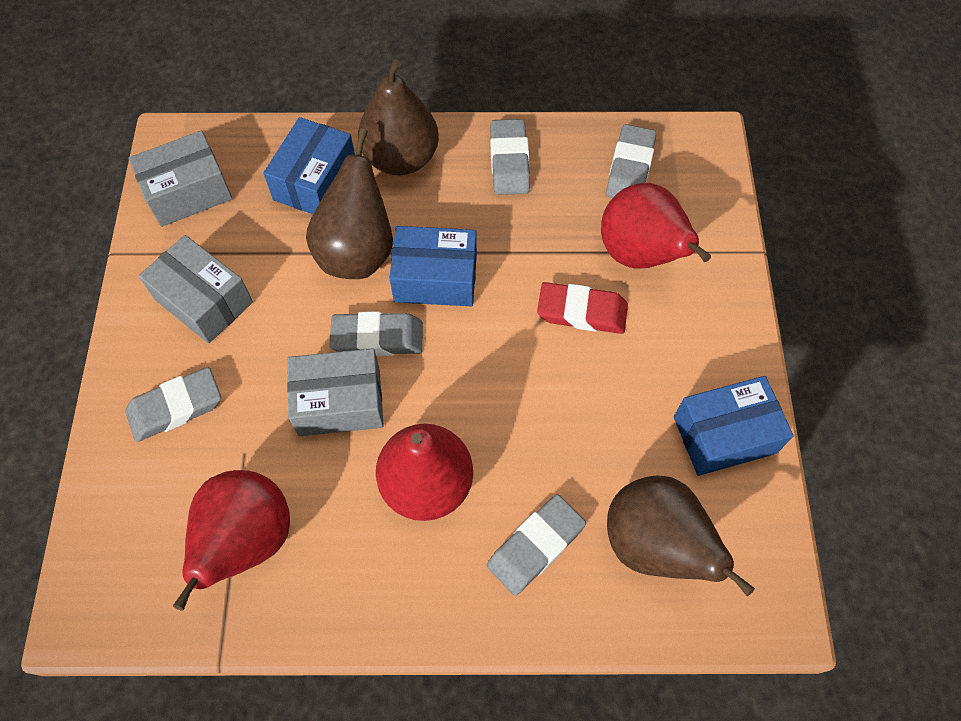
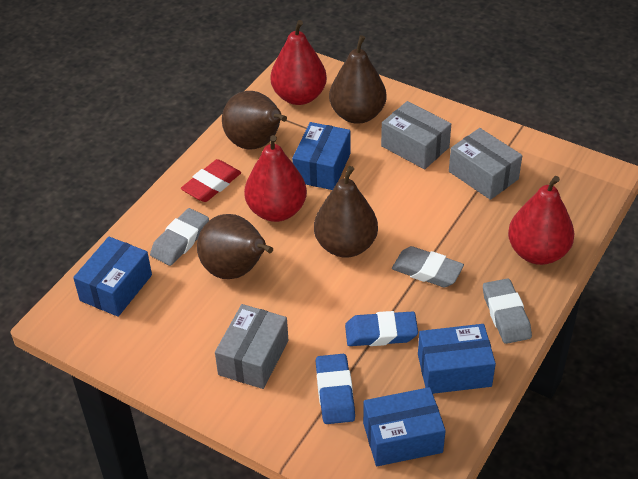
blue box: [263,117,355,214] [389,226,477,306] [674,376,794,476] = 3 -> [73,237,152,317] [292,122,350,190] [363,387,446,466] [418,324,496,394] = 4
blue eraser: none = 0 -> [316,354,355,424] [345,311,418,346] = 2
brown pear: [306,128,393,279] [358,59,439,175] [607,475,755,596] = 3 -> [197,214,273,279] [222,91,287,150] [314,166,378,258] [329,35,387,124] = 4
grey eraser: [125,367,221,442] [330,311,423,356] [487,494,586,595] [490,119,530,195] [606,124,656,198] = 5 -> [150,208,209,266] [392,246,464,287] [483,278,532,344] = 3

